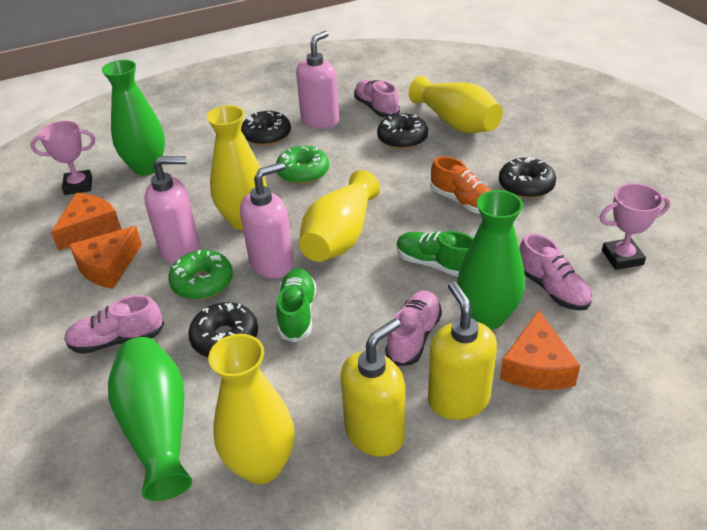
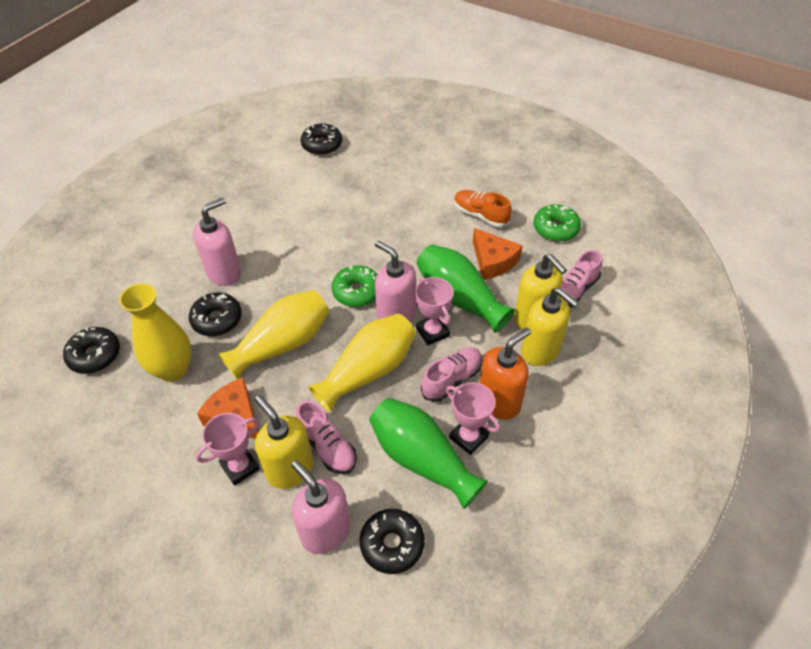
green shoe: [276,268,316,342] [396,231,474,277] = 2 -> none = 0
green vase: [102,60,165,175] [108,337,192,501] [457,190,525,330] = 3 -> [369,398,488,509] [417,244,515,333] = 2
orange cheese: [51,193,121,251] [69,226,142,289] [500,310,580,390] = 3 -> [197,378,258,439] [473,228,523,280] = 2
orange soap dispenser: none = 0 -> [480,328,531,420] = 1
pink shoe: [64,295,164,354] [354,80,400,118] [385,291,442,366] [519,233,592,311] = 4 -> [296,400,357,474] [421,347,482,402] [559,250,602,307] = 3
pink trophy: [30,120,95,195] [600,183,670,270] = 2 -> [196,413,260,486] [415,277,453,345] [446,382,500,455] = 3
yellow soap dispenser: [340,318,405,457] [428,281,497,420] = 2 -> [255,395,314,489] [514,254,567,330] [521,288,579,366] = 3
yellow vase: [206,105,267,230] [208,334,295,484] [299,170,380,262] [409,76,503,133] = 4 -> [119,283,191,382] [218,290,329,380] [309,314,416,412] = 3

